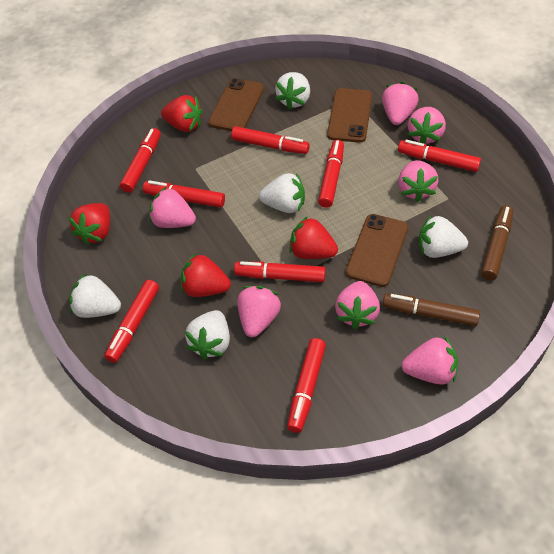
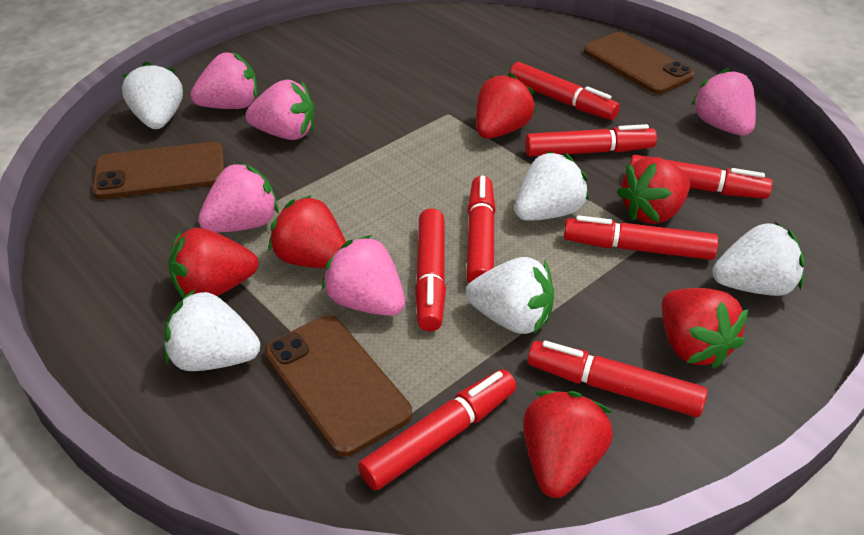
brown marker: [383,293,480,326] [481,205,513,280] = 2 -> none = 0
pink strawberry: [149,187,196,228] [237,286,281,337] [335,281,380,329] [382,82,419,125] [398,160,439,202] [402,336,458,384] [408,107,446,144] = 7 -> [190,52,258,109] [198,162,279,233] [245,79,314,140] [322,235,405,316] [691,68,756,136] = 5
red strawberry: [68,203,110,245] [161,95,203,132] [181,253,231,297] [289,216,338,259] = 4 -> [168,228,258,298] [269,195,346,268] [476,73,536,139] [523,391,613,498] [617,157,690,224] [662,288,748,369] = 6

